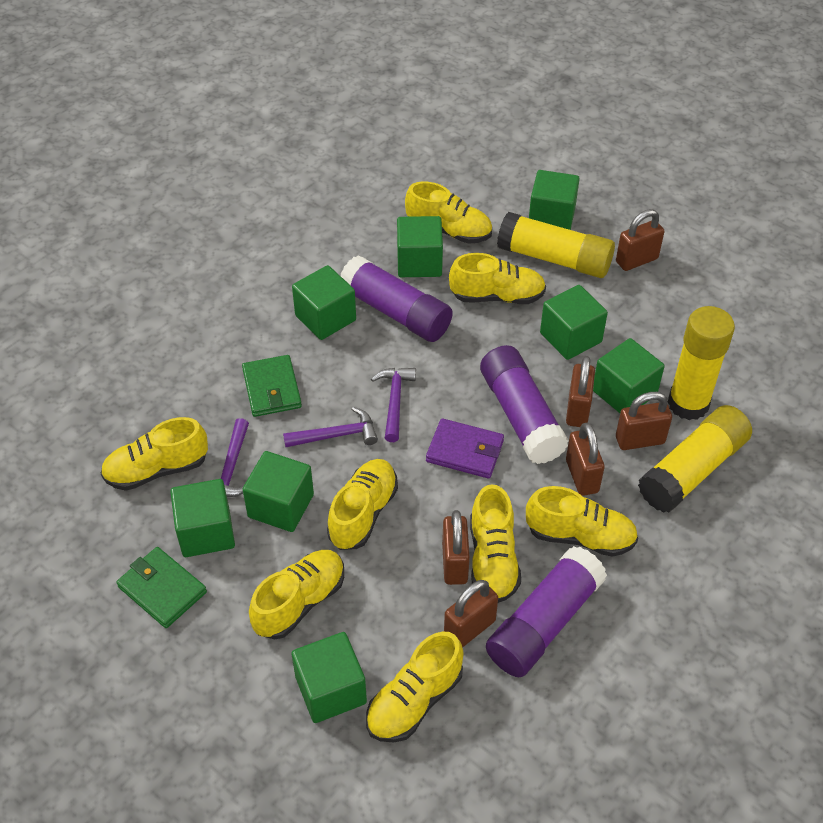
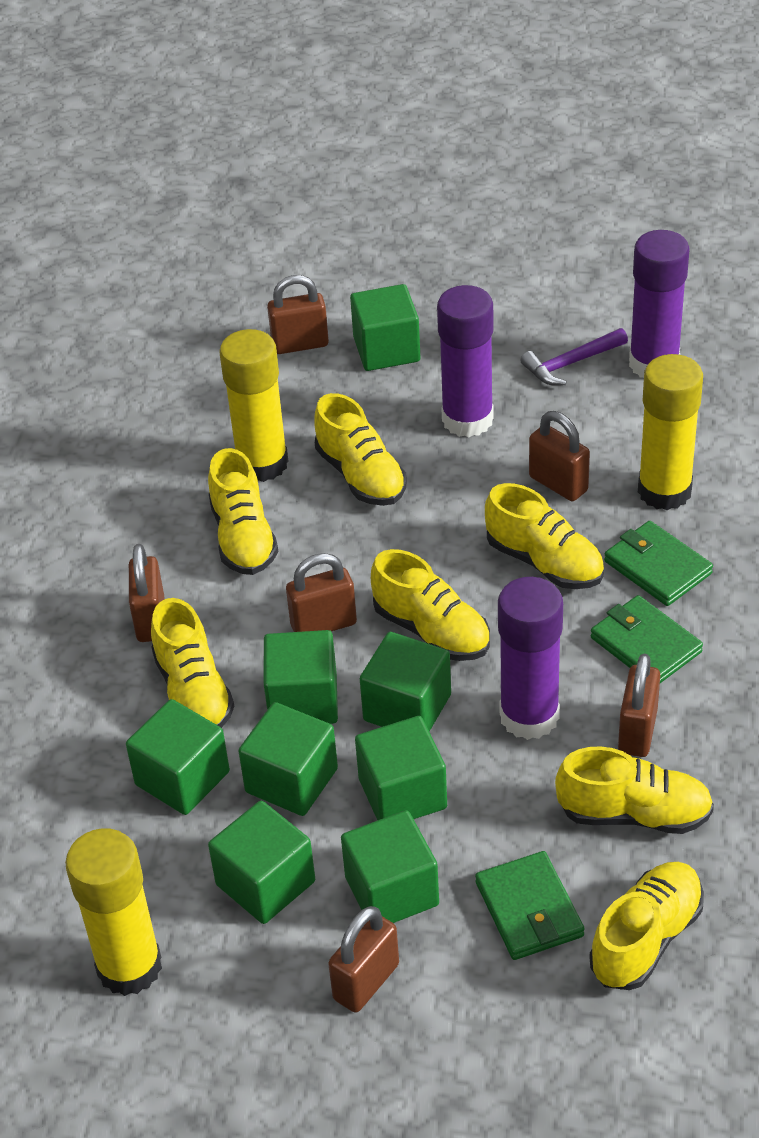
green wallet: [116,547,207,628] [242,355,302,417] = 2 -> [475,851,585,960] [591,595,703,683] [604,521,713,606] = 3
purple hammer: [204,418,249,497] [283,407,378,447] [371,368,416,442] = 3 -> [521,328,628,385] = 1
purple wallet: [426,418,504,478] = 1 -> none = 0
yellow shoe: [101,417,208,491] [249,550,344,639] [327,459,398,550] [366,631,463,742] [405,181,492,244] [449,253,546,304] [470,484,521,603] [526,486,638,557] = 8 -> [151,598,235,728] [208,448,278,575] [314,393,406,506] [371,549,490,661] [485,483,604,589] [555,746,714,834] [589,862,704,990] = 7

